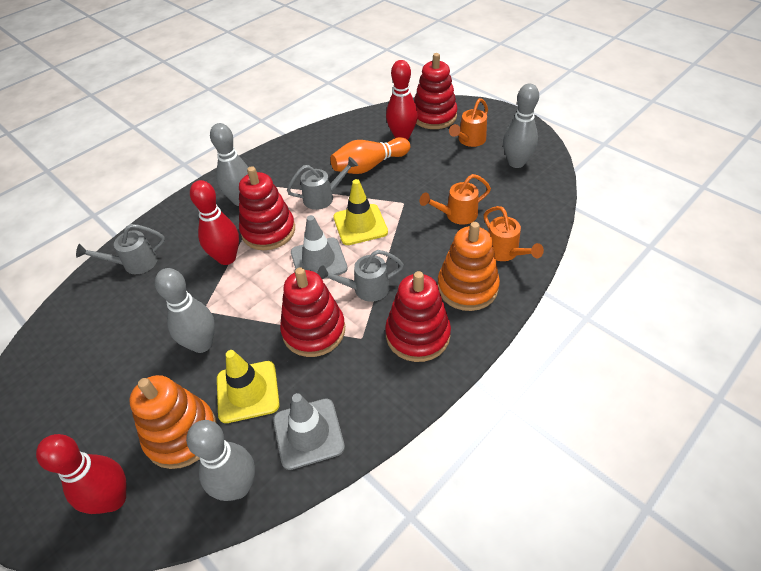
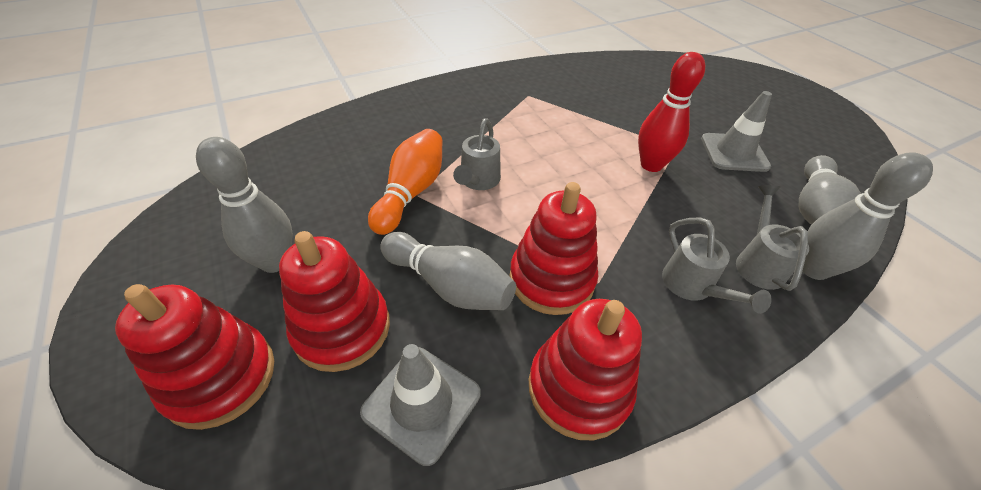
orange stacking toy: [129,375,217,469] [438,222,500,311] = 2 -> none = 0
orange watering can: [420,174,491,225] [449,98,488,147] [484,206,544,261] = 3 -> none = 0
red bowling pin: [36,434,127,514] [190,180,239,265] [386,60,418,140] = 3 -> [638,52,705,172] = 1
yellow traffic cone: [217,350,280,423] [333,179,388,245] = 2 -> none = 0

